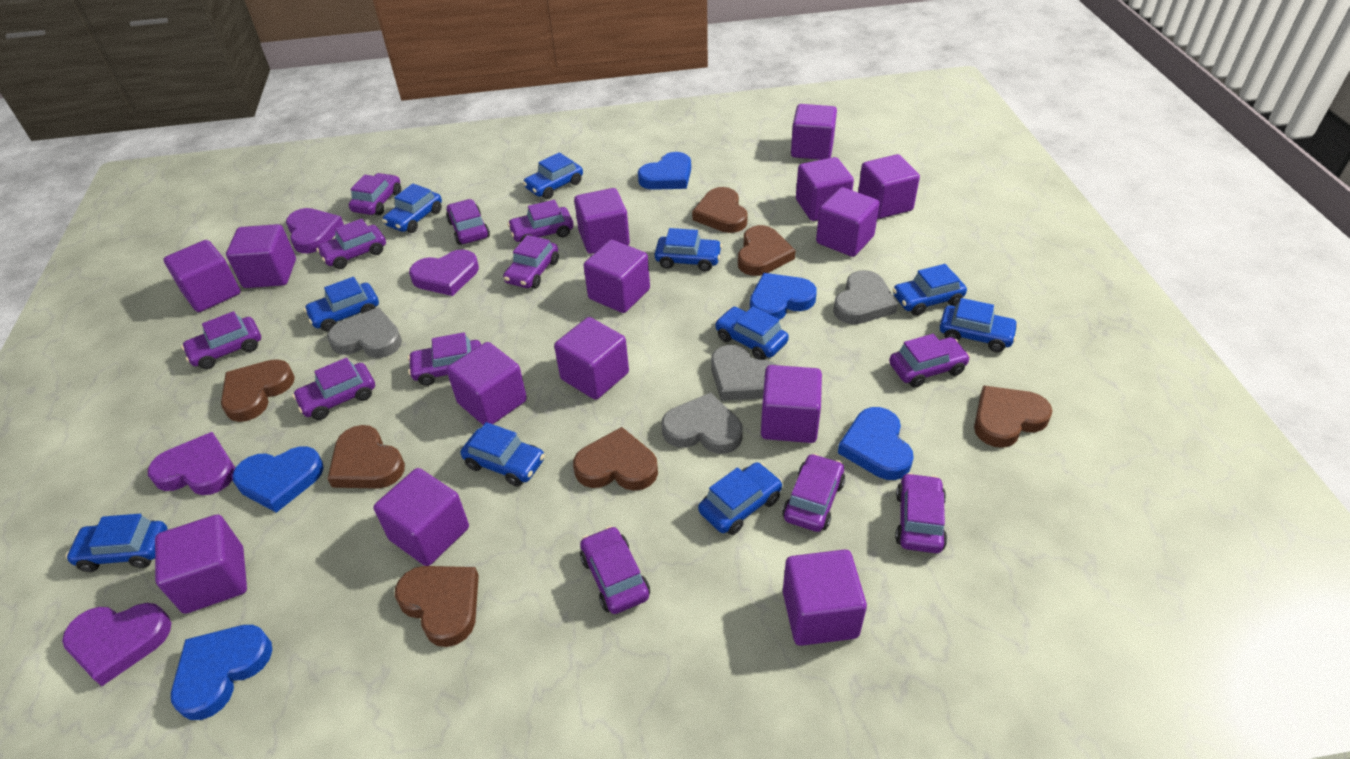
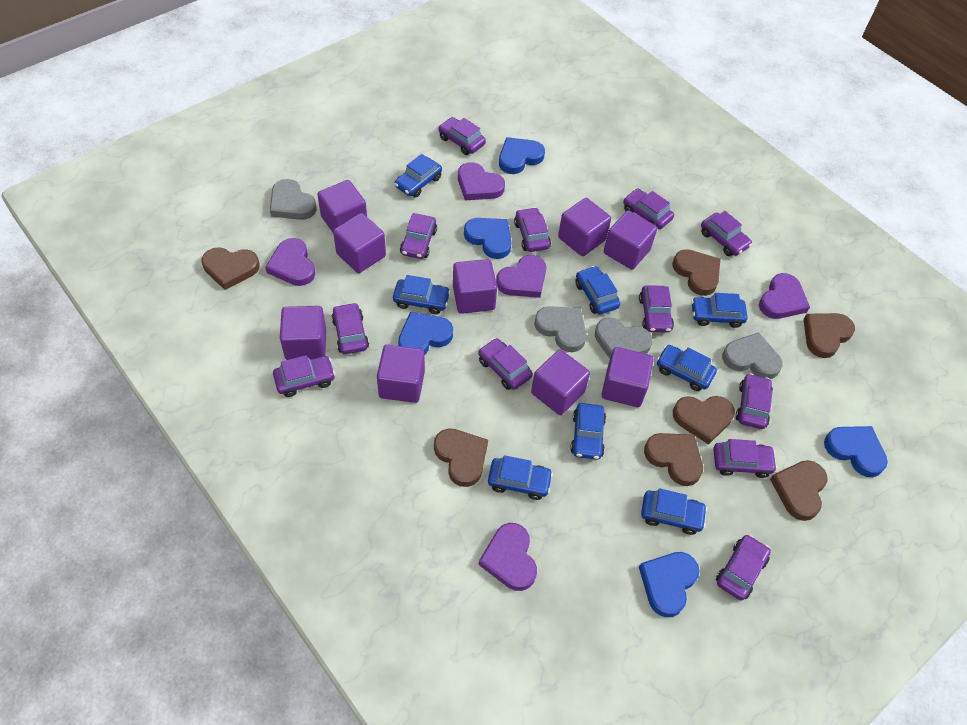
blue car: [65,514,168,572] [304,277,379,332] [383,184,442,233] [461,422,545,487] [523,152,583,199] [655,228,722,271] [698,462,782,535] [715,306,789,360] [893,264,967,316] [940,298,1018,352] = 10 -> [393,275,451,314] [394,154,442,198] [488,455,553,500] [570,403,606,460] [575,266,620,315] [641,488,707,535] [657,345,717,391] [691,293,748,328] = 8
purple cube: [155,514,247,614] [164,240,241,312] [226,224,296,288] [374,468,469,566] [447,342,527,425] [554,317,629,400] [574,188,630,254] [584,240,650,313] [761,365,822,443] [783,549,867,646] [791,104,837,160] [796,157,854,221] [816,187,880,257] [858,154,920,219] = 14 -> [280,306,326,360] [317,180,367,232] [333,213,386,273] [377,345,425,403] [453,259,497,314] [531,349,590,415] [558,198,611,256] [602,347,654,407] [604,210,657,270] = 9
purple heart: [62,603,171,686] [148,432,235,495] [286,208,344,253] [409,250,479,296] = 4 -> [265,238,315,286] [458,162,505,200] [479,523,537,591] [496,255,546,298] [759,273,810,319] = 5

